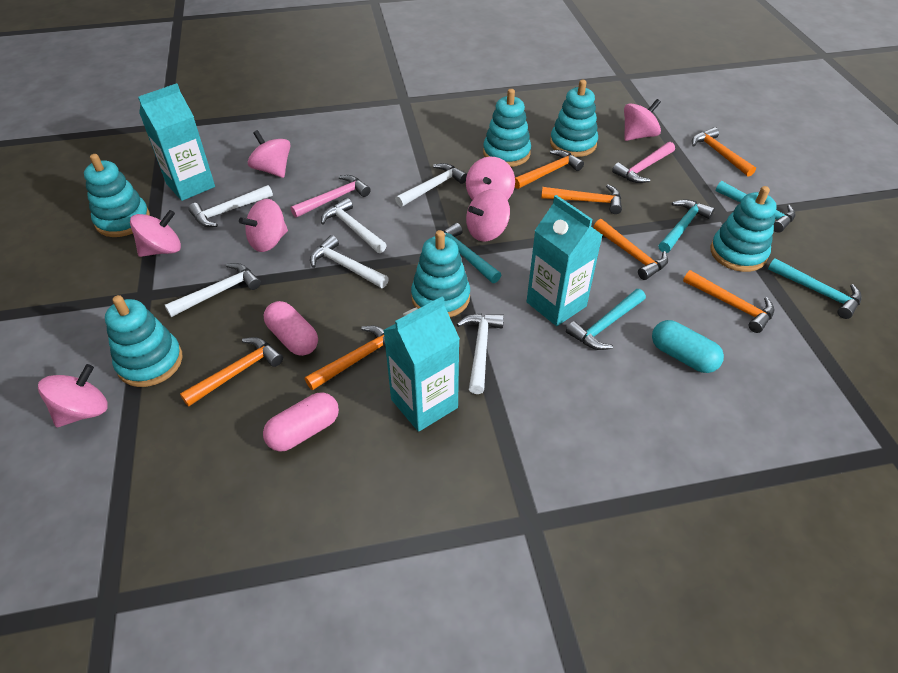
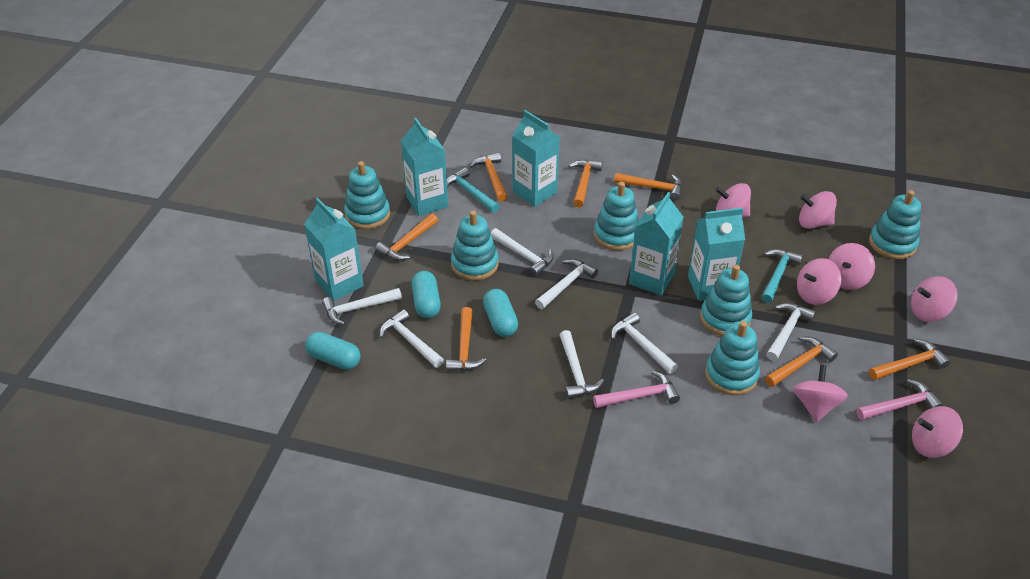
pink capsule: [263,392,339,452] [264,301,318,356] = 2 -> none = 0
turquoise capsule: [652,320,724,373] = 1 -> [305,332,361,370] [412,271,441,318] [483,289,518,337] = 3
turquoise carton: [138,83,215,201] [383,296,460,432] [526,195,602,326] = 3 -> [304,198,364,301] [401,118,448,216] [512,110,560,207] [629,192,683,295] [688,208,745,301] = 5
turquoise hammer: [443,223,501,283] [566,289,646,350] [658,199,715,253] [716,181,796,233] [768,258,862,319] = 5 -> [447,167,500,213] [761,249,803,303] = 2
white hammer: [165,263,261,317] [188,185,273,227] [310,235,389,288] [321,198,387,253] [395,163,467,207] [457,313,504,394] = 6 -> [322,288,402,325] [380,309,444,368] [490,228,554,276] [535,259,598,309] [560,330,604,399] [611,312,678,374] [766,303,816,361] = 7

